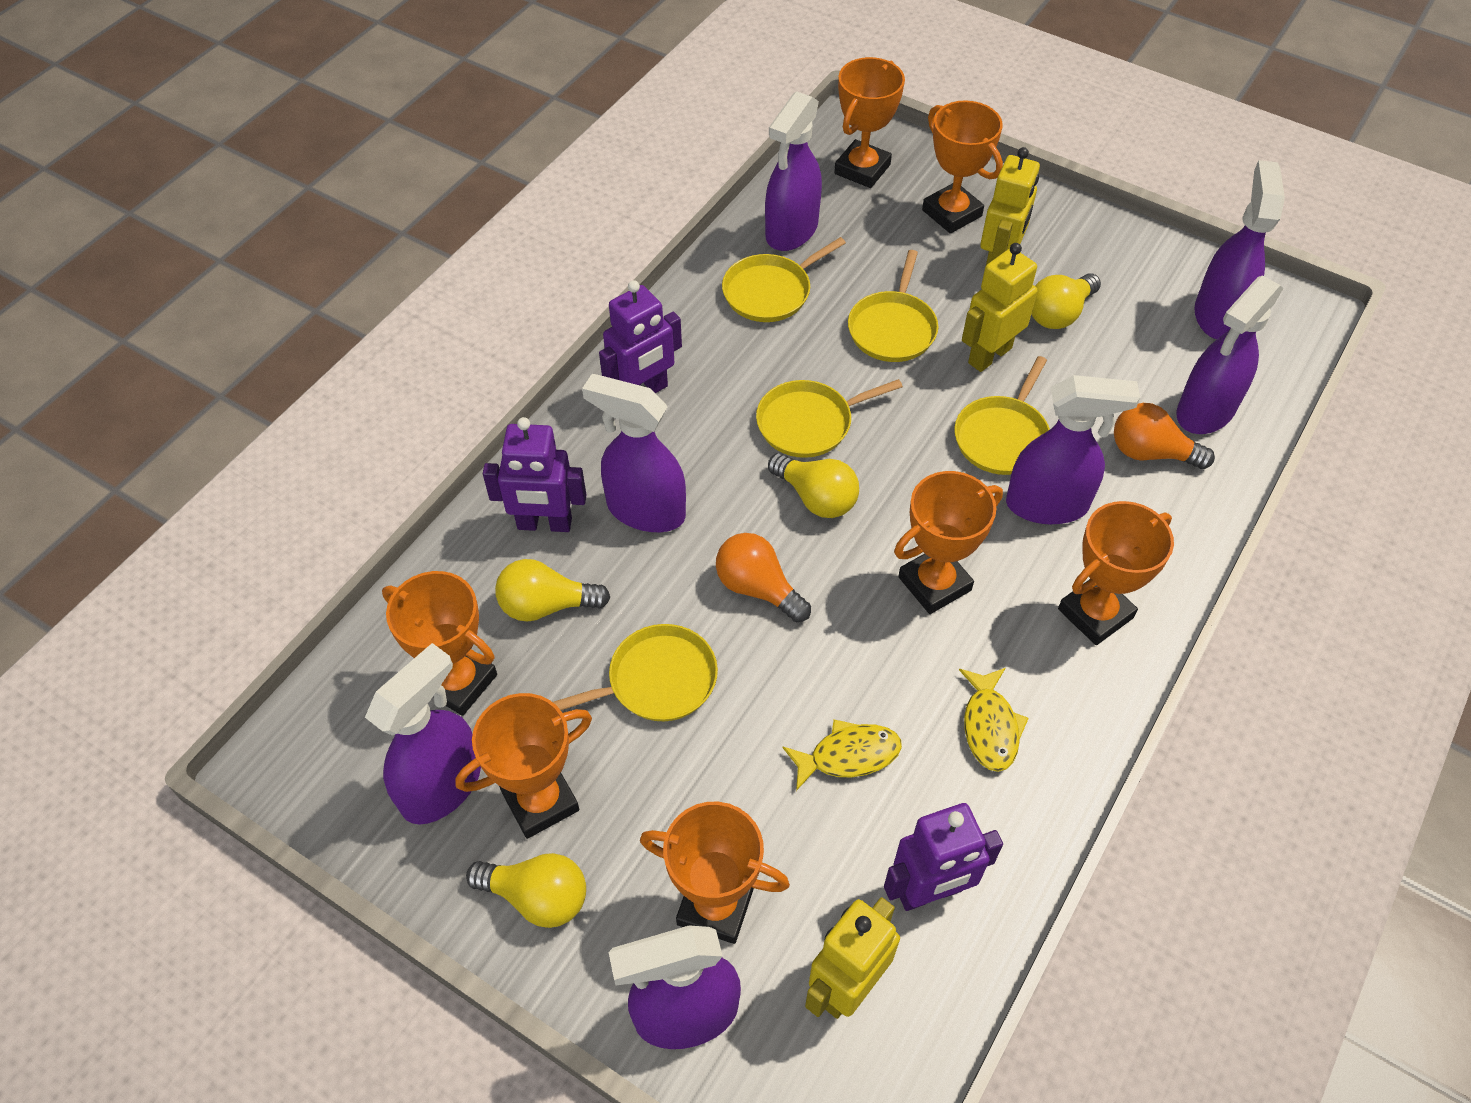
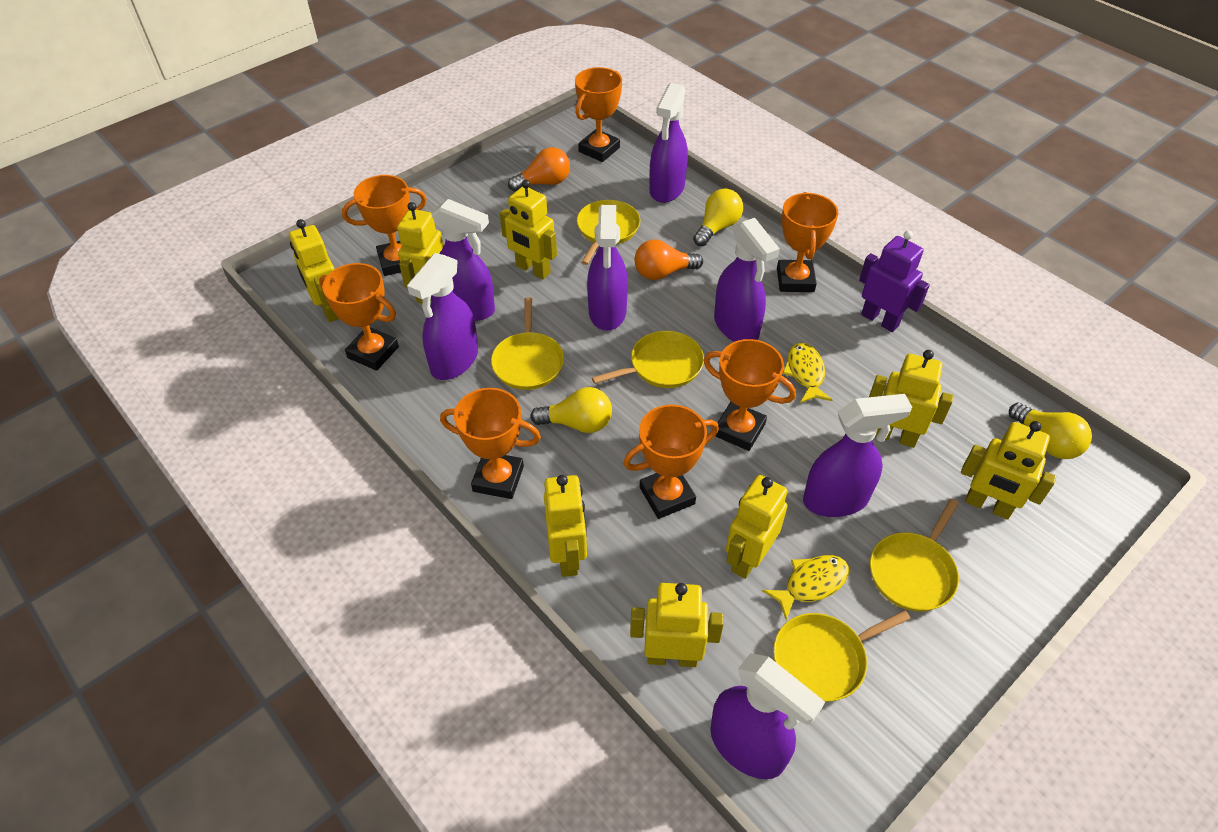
purple robot: [483,417,586,532] [599,280,682,393] [884,803,1003,911] = 3 -> [859,230,930,332] = 1
yellow light bulb: [466,853,586,928] [495,559,610,622] [768,453,859,518] [1031,273,1101,329] = 4 -> [530,387,612,433] [693,189,743,246] [1009,402,1092,459] = 3
yellow robot: [805,897,900,1019] [962,243,1037,372] [980,147,1040,265] = 3 -> [289,219,340,322] [397,202,444,304] [500,179,557,279] [544,475,587,577] [630,583,724,667] [726,475,788,579] [869,350,954,448] [961,421,1056,520] = 8

